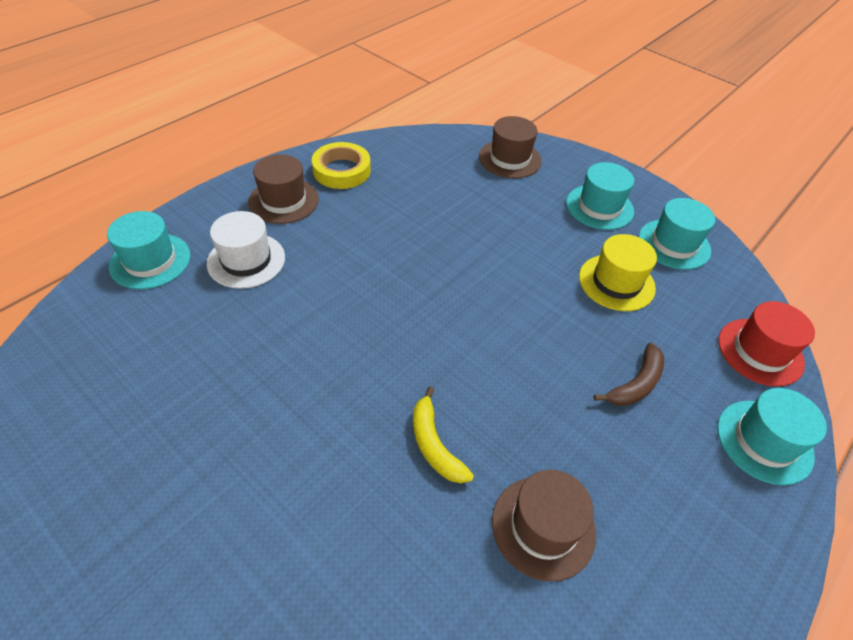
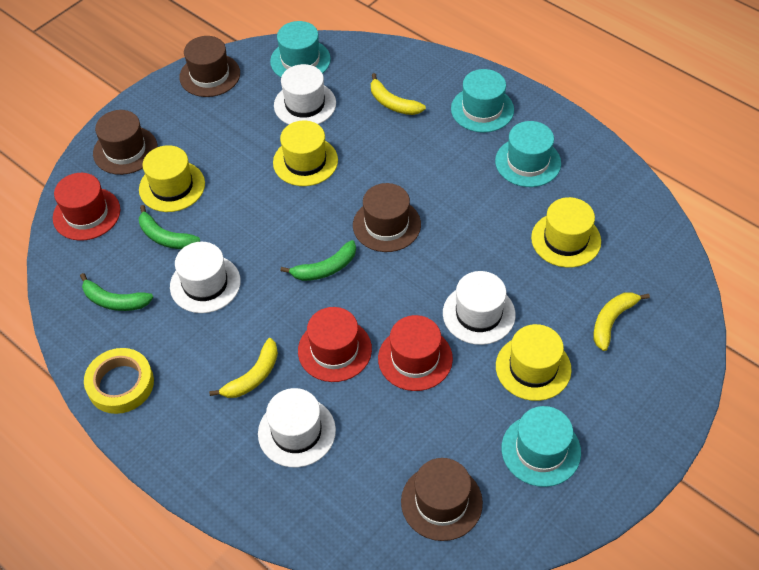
brown banana: [593,343,664,406] = 1 -> none = 0
brown hat: [248,154,319,224] [479,116,542,178] [492,470,596,582] = 3 -> [93,110,157,175] [179,36,240,97] [353,183,421,252] [401,458,483,541] = 4
green banana: none = 0 -> [80,273,153,311] [139,205,200,249] [280,240,356,281] = 3
red hat: [718,301,815,387] = 1 -> [53,173,120,241] [298,307,372,382] [378,315,453,391] = 3
white hat: [207,211,285,289] = 1 -> [170,242,241,313] [258,388,336,467] [274,64,336,125] [443,271,516,345] = 4
yellow banana: [413,387,474,483] = 1 -> [209,338,278,398] [371,73,426,115] [593,292,650,351] = 3
yellow hat: [579,234,657,311] = 1 -> [139,145,205,212] [273,121,338,186] [496,324,572,401] [531,197,601,268] = 4

